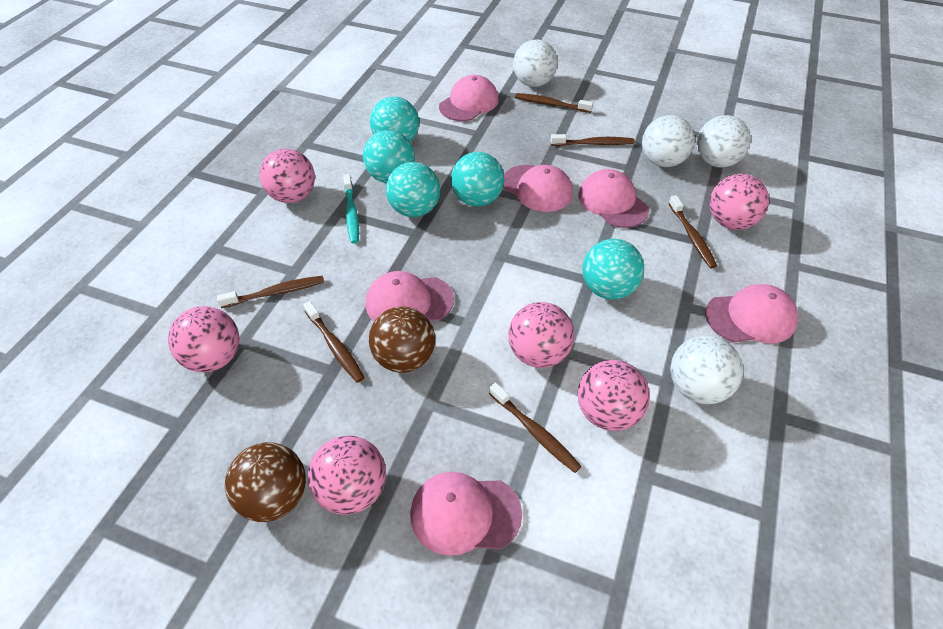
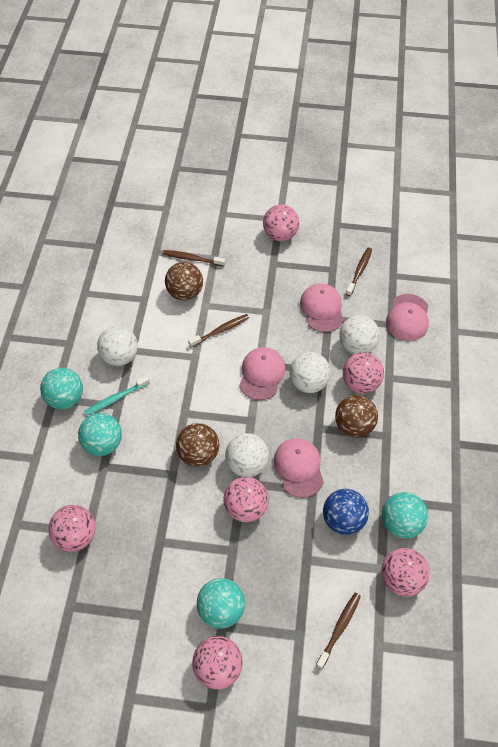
blue ball: none = 0 -> [323,489,369,535] = 1
brown ball: [225,442,306,522] [369,306,435,373] = 2 -> [165,262,203,300] [176,423,219,467] [335,395,378,438] = 3
brown toothbrush: [217,276,324,308] [303,301,365,383] [489,382,582,473] [515,93,593,113] [551,134,635,146] [668,195,717,268] = 6 -> [163,250,225,266] [188,314,249,347] [316,593,361,669] [346,248,372,296] = 4
pink cap: [366,271,454,321] [410,472,522,556] [439,75,499,121] [503,165,573,212] [579,169,649,228] [705,284,798,343] = 6 -> [239,347,286,400] [274,438,324,498] [300,283,344,332] [386,294,429,341] = 4
turquoise ball: [363,130,415,183] [370,96,419,142] [386,162,440,217] [451,152,504,207] [582,239,644,300] = 5 -> [40,368,83,409] [78,413,122,456] [197,578,245,628] [382,492,428,539] = 4

